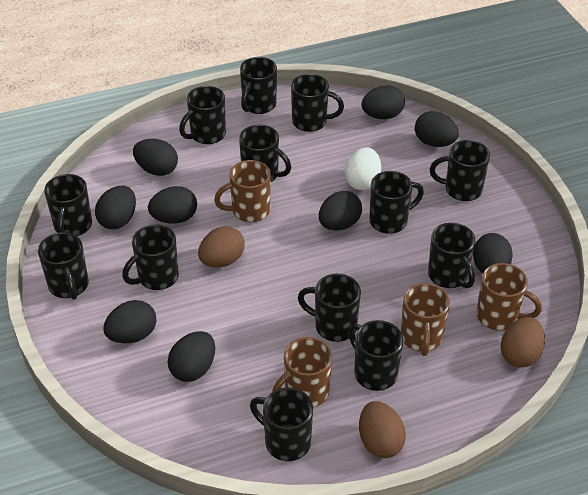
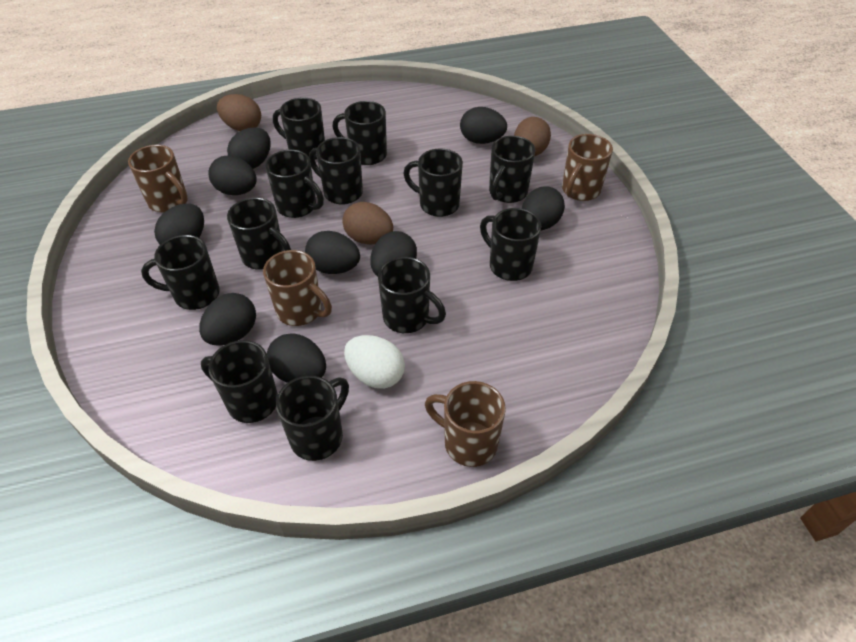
black mug: [38,232,89,300] [44,174,92,236] [122,224,179,290] [179,86,226,144] [239,125,291,183] [240,57,277,114] [250,388,313,461] [291,74,344,132] [298,274,361,342] [348,320,403,391] [369,171,424,234] [428,223,476,288] [430,140,490,201] = 13 -> [141,235,220,310] [201,340,278,423] [227,198,291,270] [265,150,324,218] [273,97,325,160] [276,375,349,461] [309,137,363,205] [332,101,387,165] [378,257,446,333] [403,148,463,217] [480,208,541,281] [489,136,535,203] = 12

